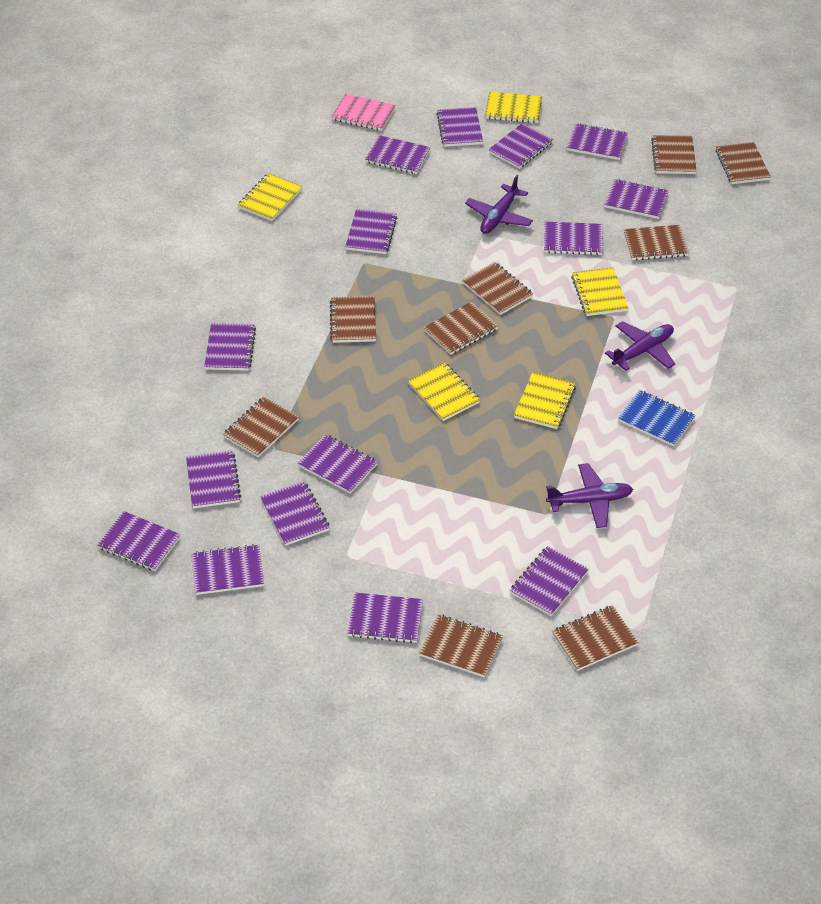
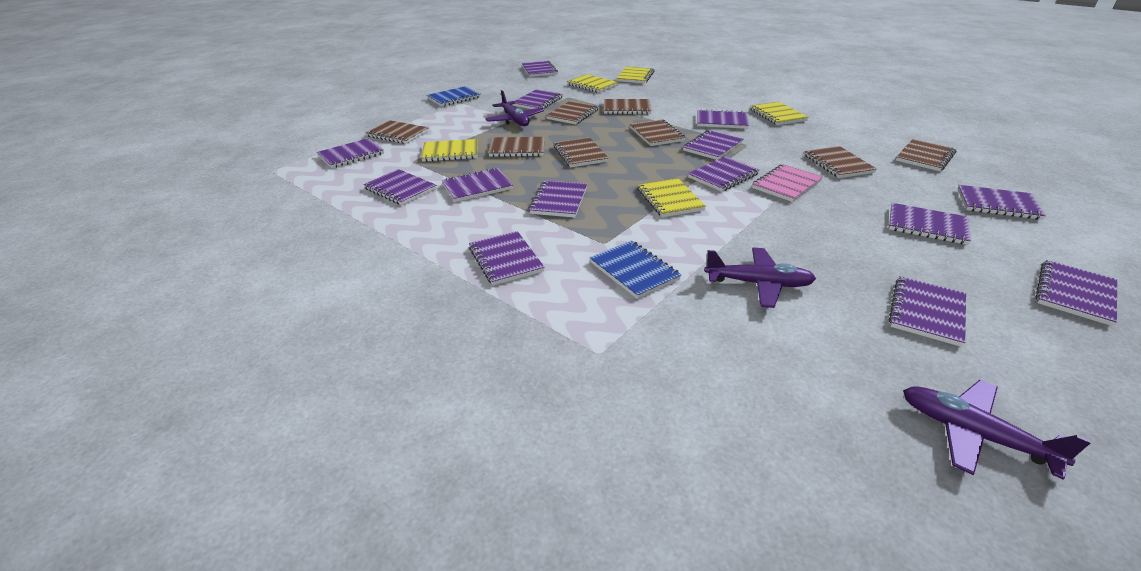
blue notebook: [618,390,696,447] = 1 -> [427,86,481,107] [590,240,681,299] = 2
brown notebook: [223,397,299,457] [330,296,376,343] [419,614,503,677] [424,302,498,355] [462,262,533,315] [552,605,639,671] [624,225,689,260] [651,135,697,174] [715,142,771,184] = 9 -> [365,120,429,144] [489,137,545,157] [546,101,599,124] [553,137,608,168] [604,99,651,114] [630,119,686,146] [804,146,877,178] [896,139,956,171] = 8
purple notebook: [97,511,180,571] [186,450,241,509] [191,544,264,595] [204,323,256,371] [260,481,330,546] [298,434,378,494] [345,209,397,254] [347,593,423,643] [365,135,430,174] [437,107,483,147] [489,123,553,169] [510,546,589,616] [544,222,603,255] [566,123,628,160] [604,179,669,219] = 15 -> [317,138,384,168] [363,169,437,205] [442,168,513,202] [469,231,544,285] [513,89,563,109] [522,60,558,77] [529,180,587,218] [683,130,743,160] [688,157,760,192] [697,109,749,129] [889,203,971,245] [889,276,966,347] [957,185,1046,220] [1036,260,1117,326] = 14

